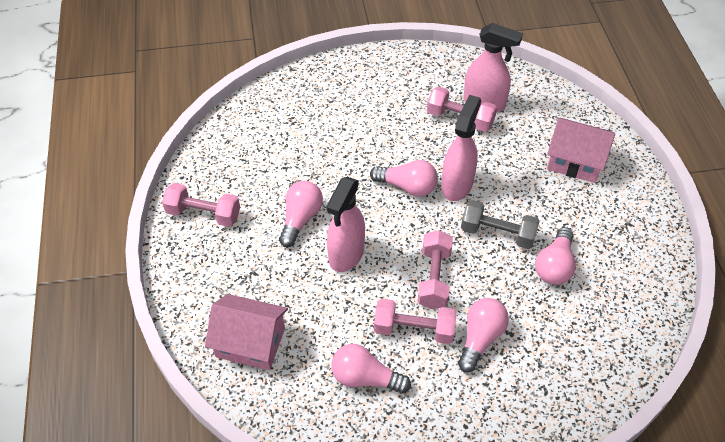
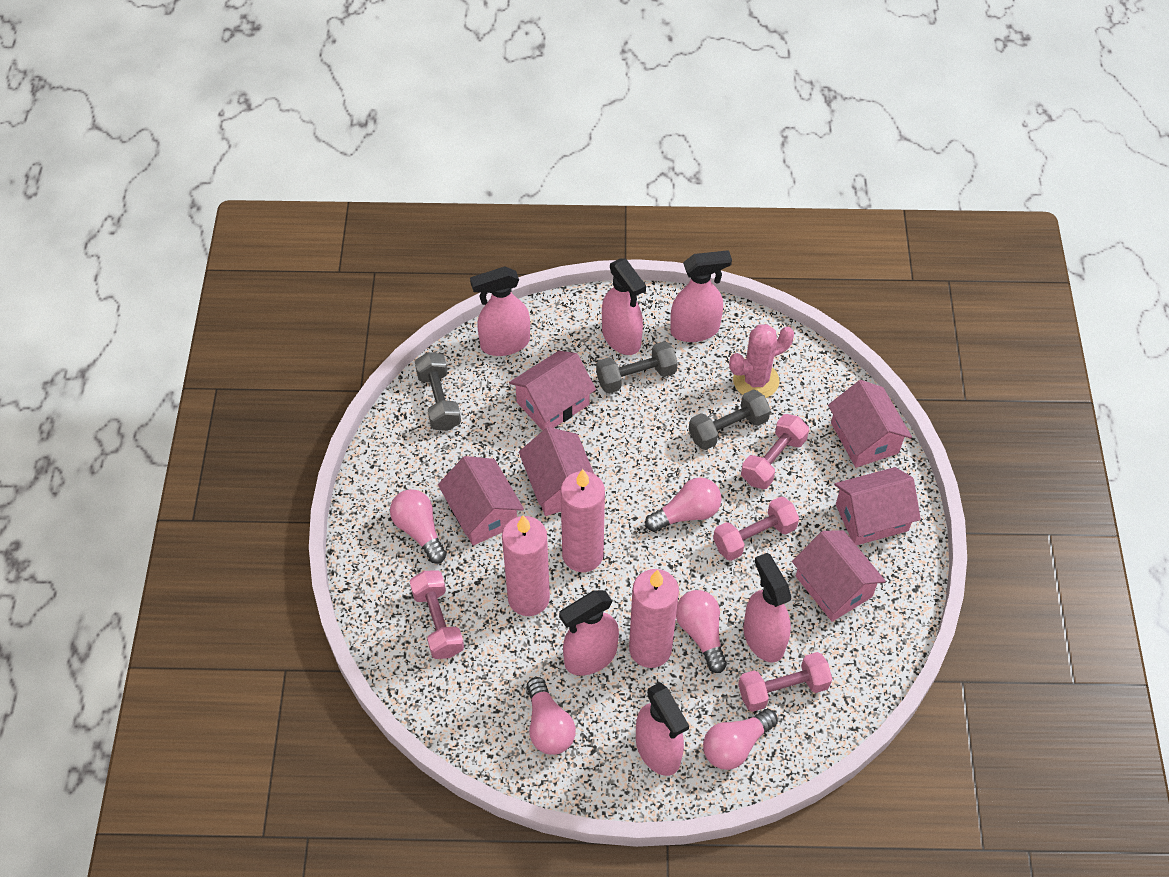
grey dumbbell: [461,200,540,249] = 1 -> [415,352,461,431] [596,341,678,393] [689,390,771,450] = 3
pink cactus: none = 0 -> [729,324,794,398] = 1
pink candle: none = 0 -> [502,515,550,616] [561,469,605,572] [629,569,679,668] = 3
pink house: [205,294,288,370] [547,118,615,183] = 2 -> [438,456,524,546] [509,351,596,431] [519,427,594,516] [792,530,886,622] [828,380,912,468] [834,467,921,545] = 6
pink spray bottle: [326,177,365,272] [441,95,481,201] [463,23,523,113] = 3 -> [470,267,530,356] [559,590,619,676] [602,258,646,355] [636,682,689,776] [670,250,732,342] [743,553,791,663] = 6

